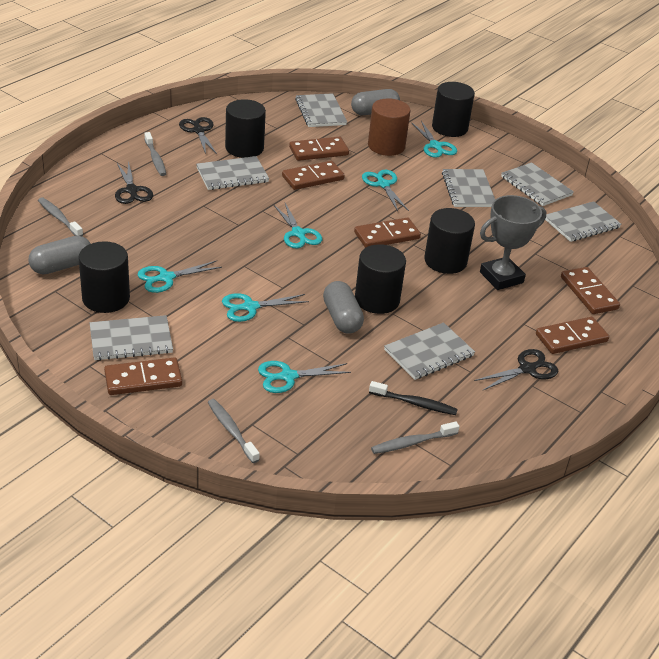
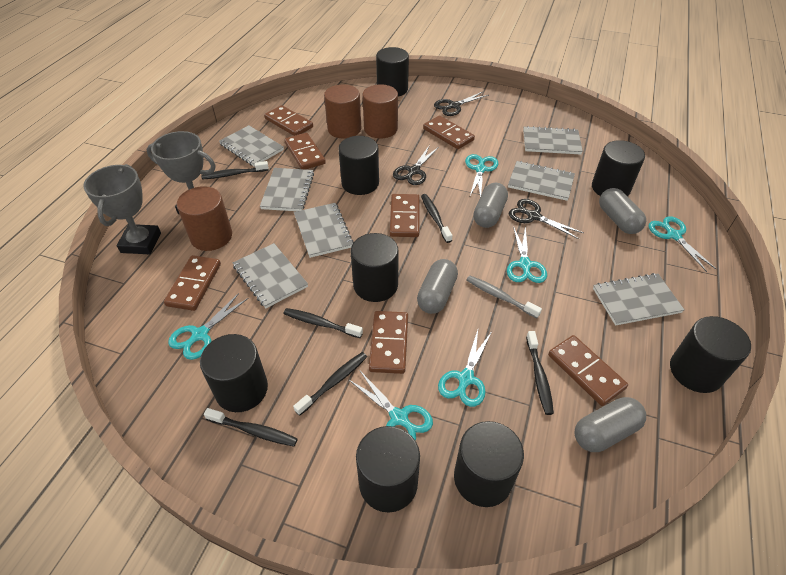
black cylinder: [79,241,130,313] [225,99,266,158] [355,244,406,314] [424,208,475,274] [432,82,475,137] = 5 -> [200,334,268,412] [338,136,379,195] [351,233,399,302] [356,426,420,512] [376,47,409,97] [454,421,524,507] [592,140,645,196] [670,316,751,393] = 8
black toothbrush: [369,381,458,415] = 1 -> [201,161,269,179] [204,408,298,447] [284,308,363,338] [293,352,367,416] [421,194,452,243] [526,331,554,415] = 6
brown cylinder: [368,98,411,156] = 1 -> [177,186,232,251] [324,85,361,138] [362,84,398,138] = 3
brown domino: [104,357,182,395] [282,161,345,190] [289,137,349,161] [354,217,421,248] [536,317,609,354] [561,267,620,314] = 6 -> [164,255,221,311] [264,105,313,136] [284,133,326,169] [369,311,408,374] [390,194,419,237] [423,116,475,149] [548,335,628,406] = 7
grey capsule: [28,236,91,274] [323,281,364,334] [351,89,400,115] = 3 -> [417,259,458,314] [473,183,508,228] [575,397,646,452] [599,188,646,234] = 4
grey toothbrush: [38,197,83,236] [144,132,166,176] [208,399,260,463] [371,422,460,454] = 4 -> [466,276,542,318] = 1
grey trophy: [480,195,546,290] = 1 -> [83,164,161,254] [146,131,216,214] = 2

